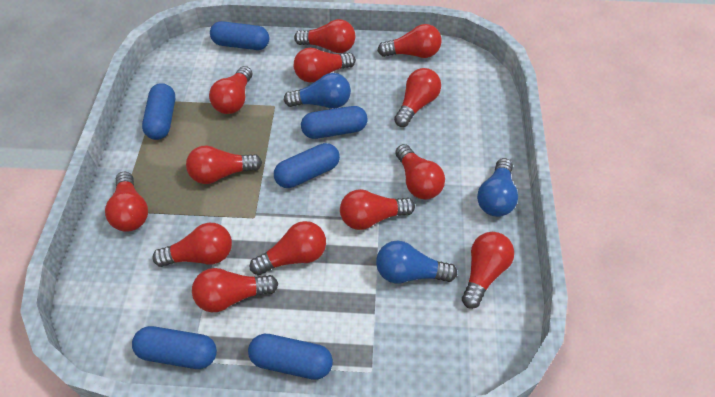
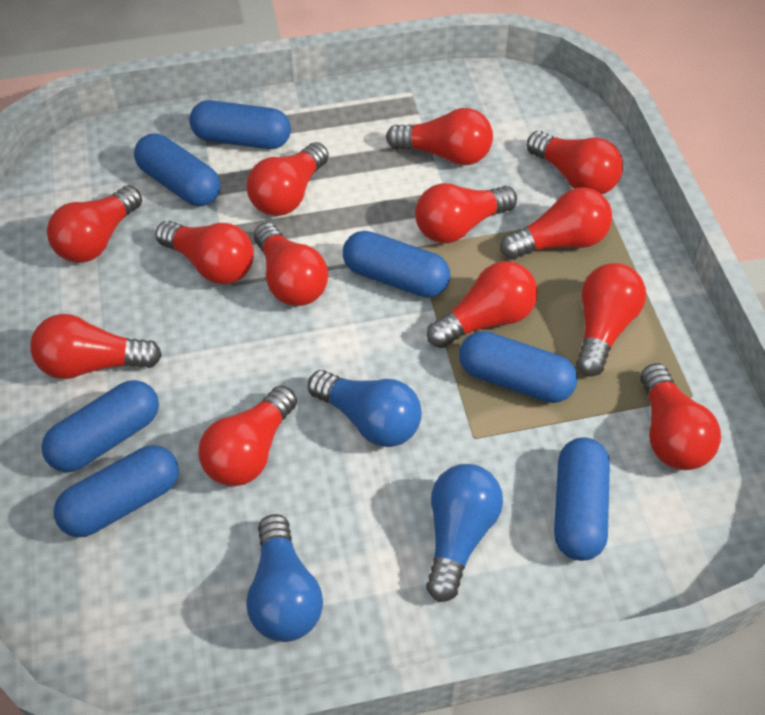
blue capsule: [132,326,217,369] [142,83,175,140] [210,21,269,50] [248,334,333,380] [274,143,340,188] [301,106,368,139] = 6 -> [42,380,159,472] [54,445,179,537] [134,134,220,206] [189,100,291,149] [343,231,450,298] [459,331,578,403] [554,437,610,561] = 7

